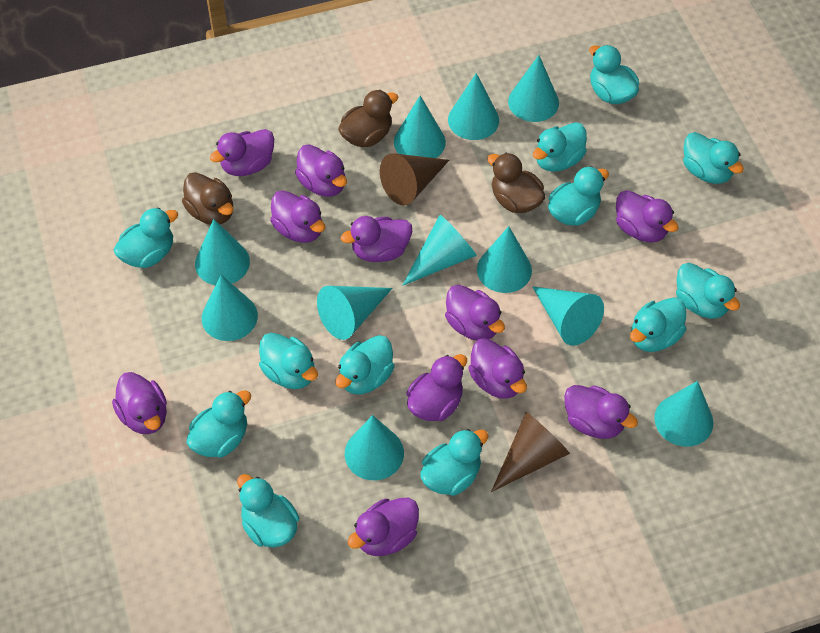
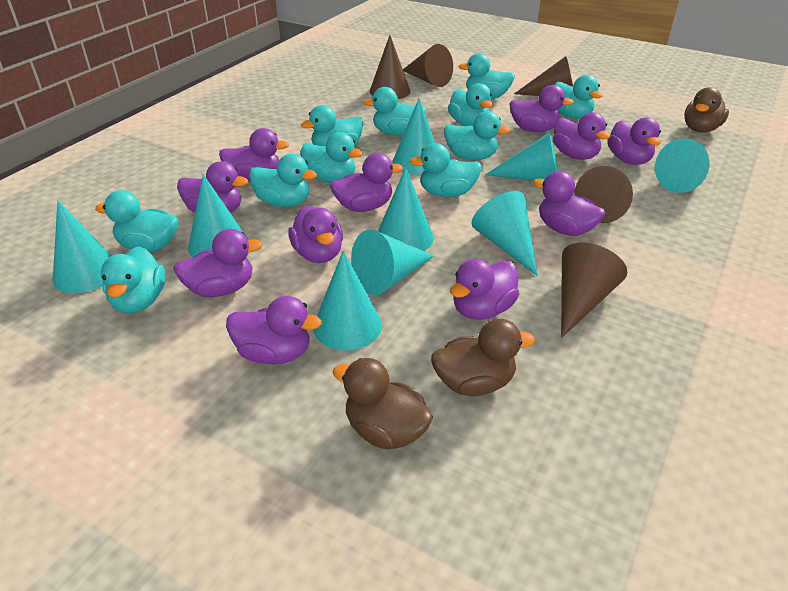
brown cone: [380,153,449,205] [491,412,570,492] = 2 -> [370,35,410,99] [403,44,453,87] [514,56,573,96] [561,243,627,338] [574,166,633,223] = 5
turquoise cone: [195,219,250,285] [202,275,258,341] [317,286,392,340] [345,415,404,480] [394,96,446,158] [402,215,477,286] [448,73,499,140] [477,226,532,293] [508,55,559,122] [532,286,604,346] [654,381,713,447] = 11 -> [53,201,112,293] [188,174,248,258] [313,251,382,350] [351,230,434,295] [378,167,434,251] [393,99,435,175] [472,191,538,276] [485,132,558,181] [655,138,710,193] = 9
turquoise duck: [114,208,178,268] [186,390,251,458] [237,474,299,548] [259,333,318,389] [336,335,395,394] [420,429,489,496] [533,122,587,172] [548,166,609,226] [589,45,639,104] [630,297,686,352] [676,263,740,319] [683,132,744,184] = 12 -> [95,190,178,252] [101,246,166,313] [249,154,317,207] [300,132,363,183] [301,105,363,146] [363,87,426,136] [409,143,482,197] [444,111,510,160] [448,83,493,126] [458,53,515,99] [554,75,603,119] = 11

